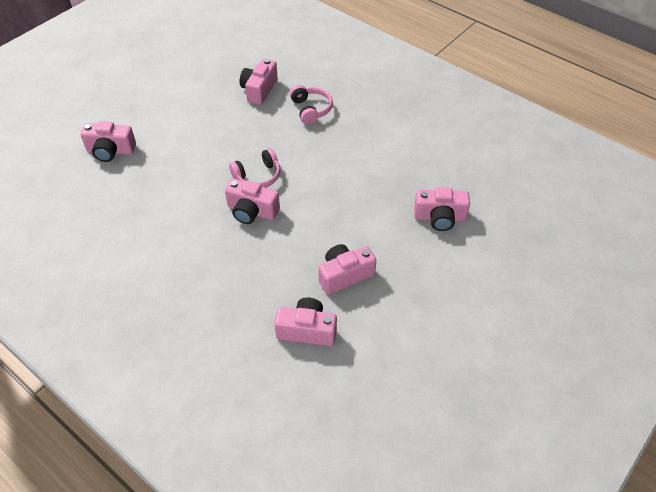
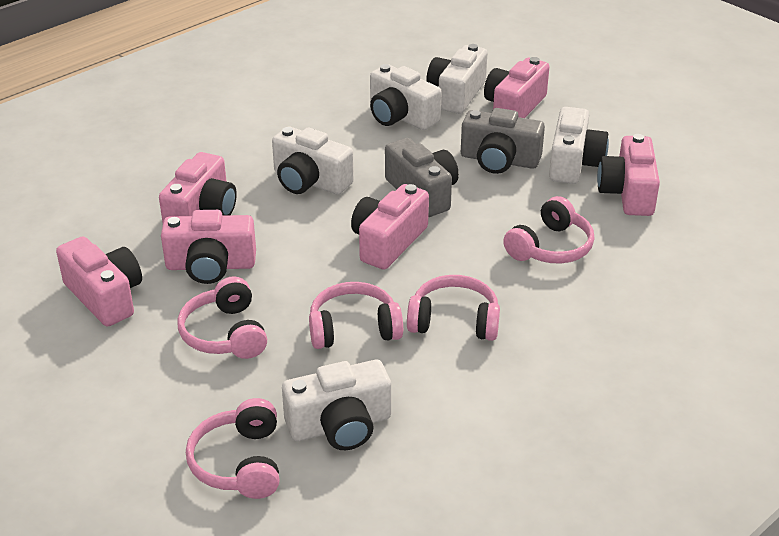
grey camera: none = 0 -> [385,138,459,217] [461,108,545,174] = 2
pink headphones: [229,148,280,188] [290,85,333,125] = 2 -> [177,276,267,359] [186,398,279,499] [309,282,403,349] [407,275,500,341] [503,196,594,264] = 5
white camera: none = 0 -> [272,126,354,195] [282,360,391,450] [370,64,442,130] [426,44,488,114] [549,107,609,184] = 5

